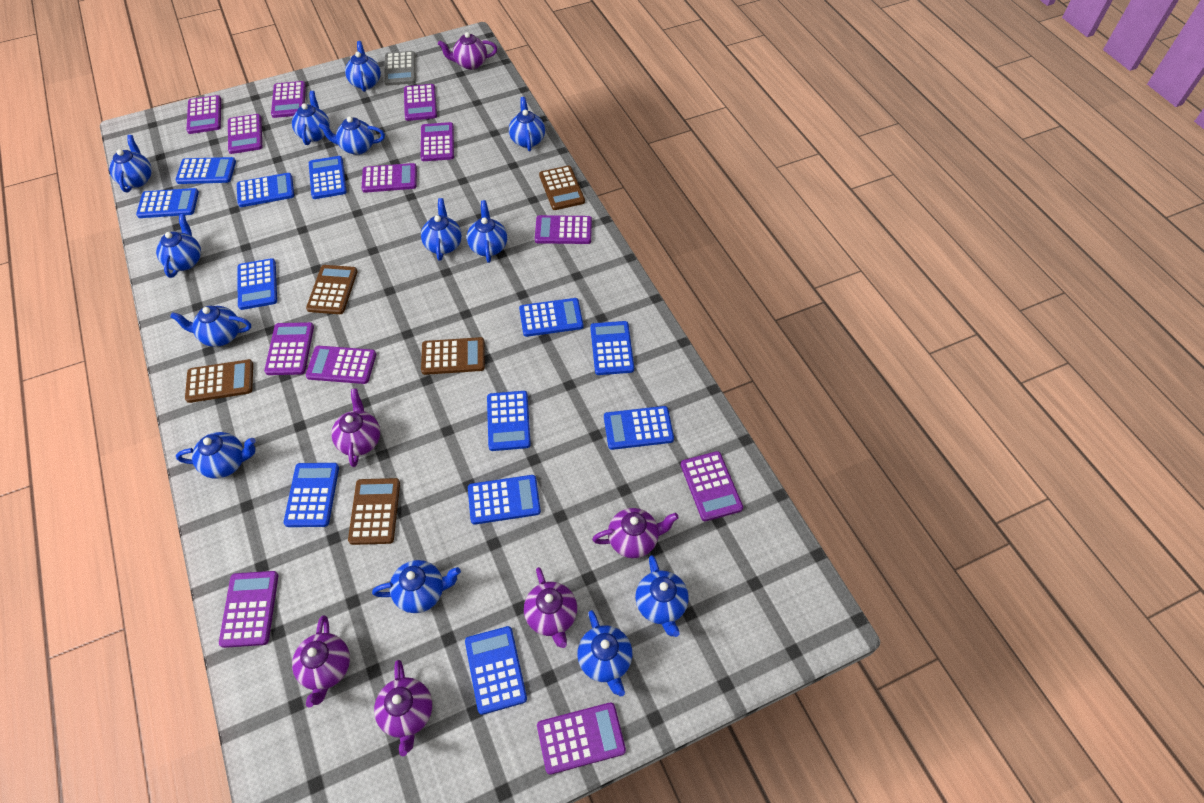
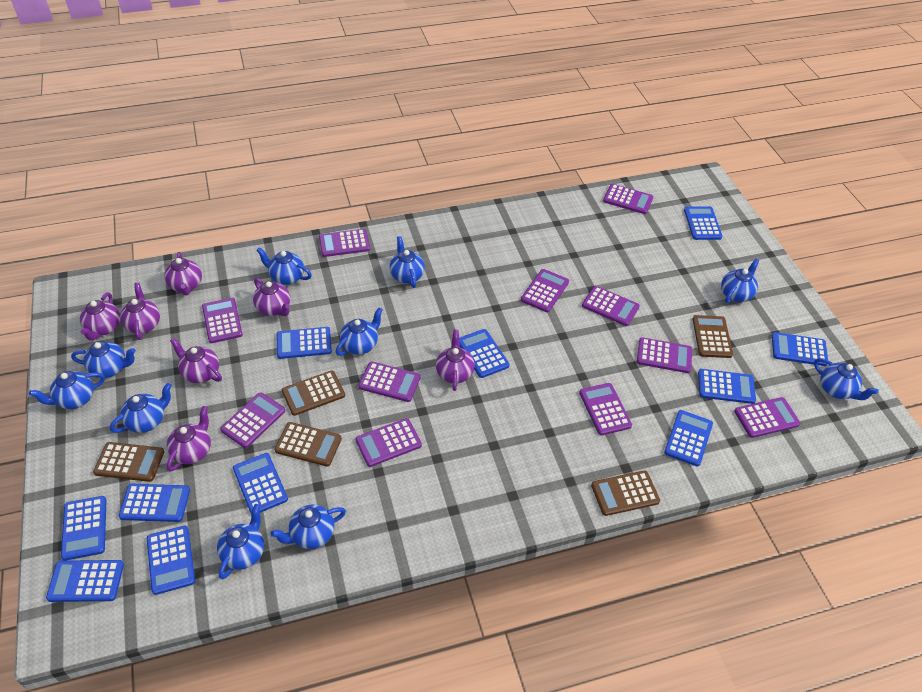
blue calculator: [136,188,199,218] [175,157,236,184] [237,173,294,207] [237,258,277,310] [284,463,339,527] [309,156,347,199] [465,626,527,715] [468,475,541,524] [487,391,531,451] [519,298,583,337] [590,321,634,375] [604,406,674,450] = 12 -> [46,560,124,602] [61,496,106,561] [119,484,190,522] [147,526,195,595] [233,453,288,513] [277,327,332,359] [459,329,509,378] [664,410,713,467] [684,206,722,240] [698,369,756,404] [772,332,828,366] = 11
blue teapot: [109,135,152,192] [156,214,201,278] [170,306,251,347] [176,432,256,479] [292,91,330,145] [318,116,385,155] [345,41,381,92] [372,560,461,613] [421,198,462,261] [467,200,507,263] [509,97,545,151] [577,610,632,696] [635,555,689,637] = 13 -> [29,371,105,409] [71,341,136,378] [110,383,172,433] [217,504,264,579] [256,247,312,285] [271,504,346,549] [336,308,383,356] [390,236,425,288] [721,259,760,303] [814,358,879,400] = 10
grey calculator: [384,51,416,86] = 1 -> none = 0
purple calculator: [186,95,221,134] [219,571,278,648] [228,114,262,154] [264,322,314,375] [271,81,306,118] [306,346,376,384] [362,163,417,193] [404,84,437,121] [421,122,454,161] [535,215,592,244] [537,702,626,775] [681,451,743,521] = 12 -> [202,298,243,343] [220,392,285,448] [319,229,370,257] [356,418,422,467] [358,361,421,402] [521,269,569,312] [579,383,632,435] [582,286,640,326] [603,184,654,214] [637,337,692,373] [734,397,800,438] = 11
purple teapot: [292,616,350,707] [331,389,380,467] [374,660,432,756] [438,32,497,70] [524,567,577,648] [592,508,679,558] = 6 -> [80,292,120,340] [120,283,160,340] [164,252,202,296] [167,406,211,472] [170,338,222,383] [253,278,290,316] [436,330,474,391] = 7

